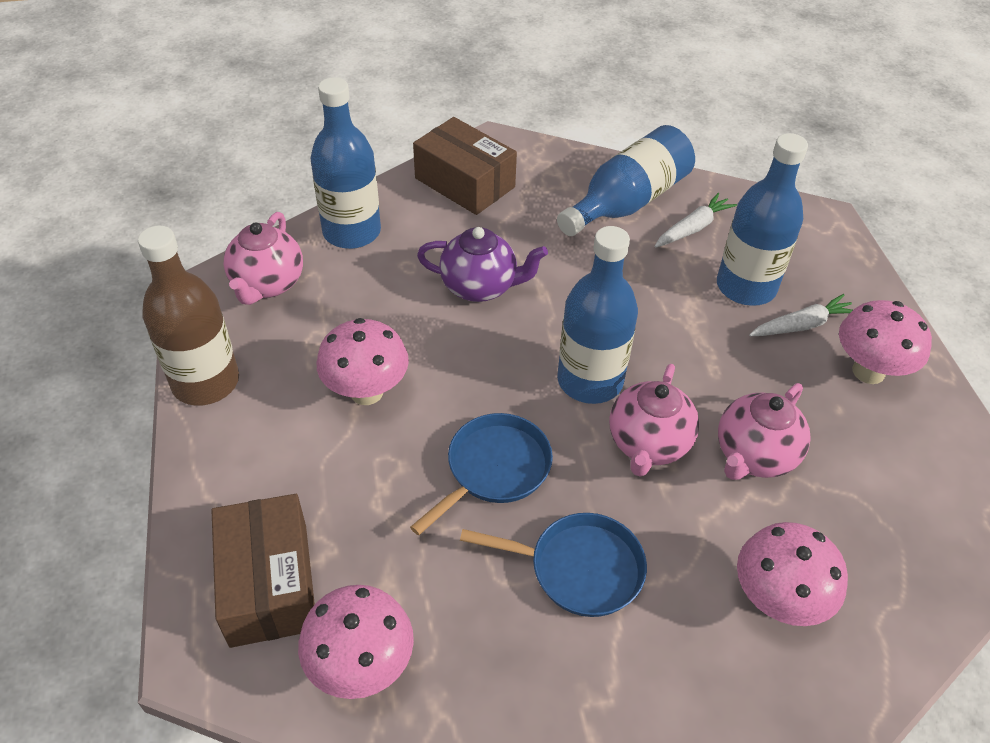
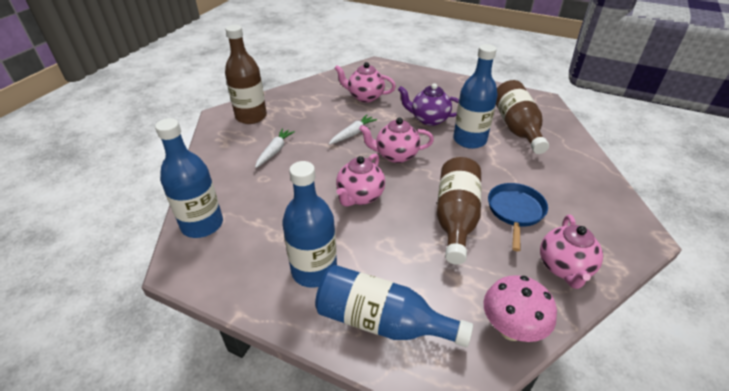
blue pan: [410,413,553,535] [460,513,647,617] = 2 -> [488,183,548,251] = 1
brown bottle: [138,226,239,406] = 1 -> [225,25,267,124] [437,157,481,265] [496,80,549,154] = 3
brown box: [211,494,315,648] [413,117,517,215] = 2 -> none = 0
pink mushroom: [298,585,414,699] [317,318,409,405] [737,522,848,626] [839,300,932,384] = 4 -> [483,275,557,342] = 1
pink teapot: [224,212,303,305] [609,364,699,477] [718,383,810,480] = 3 -> [334,62,396,103] [336,153,385,207] [359,118,434,163] [540,214,603,289] = 4

